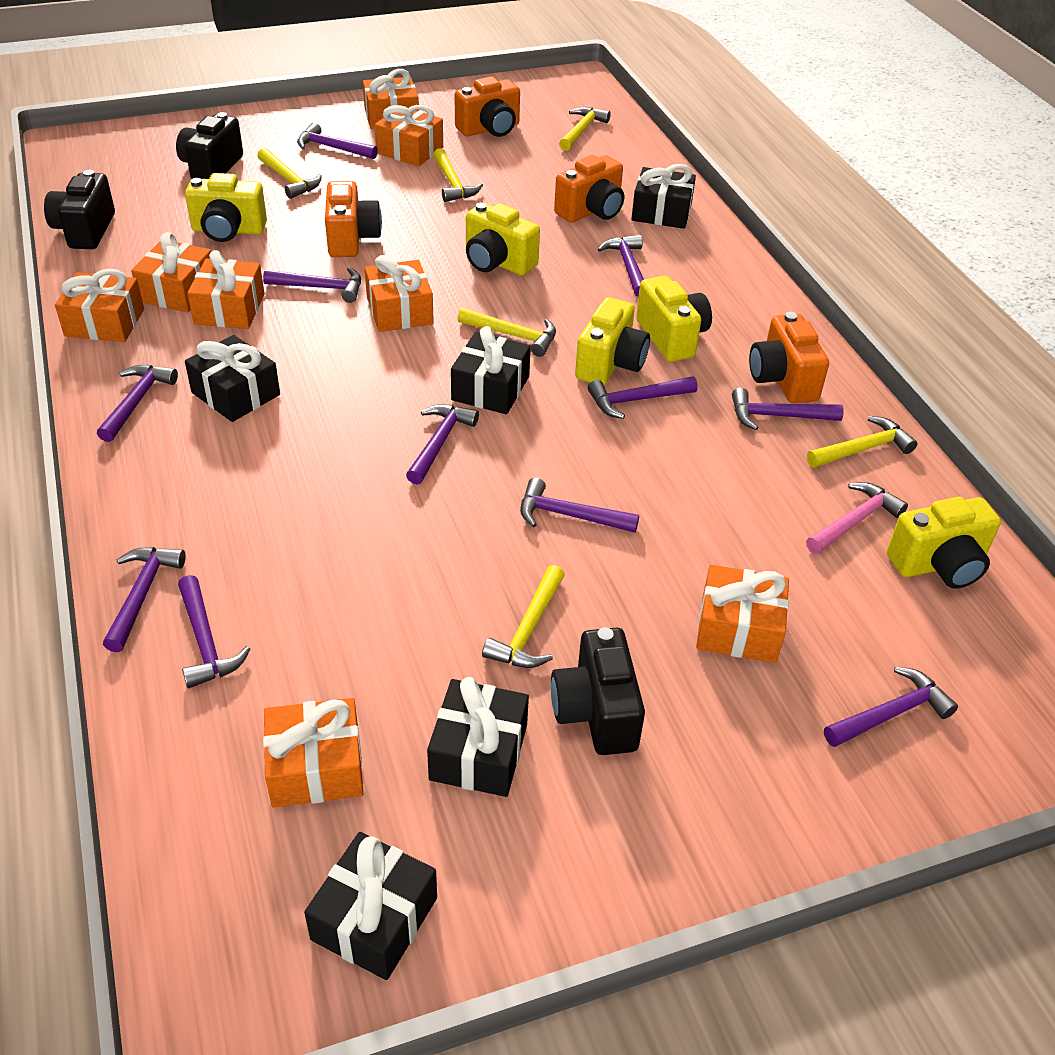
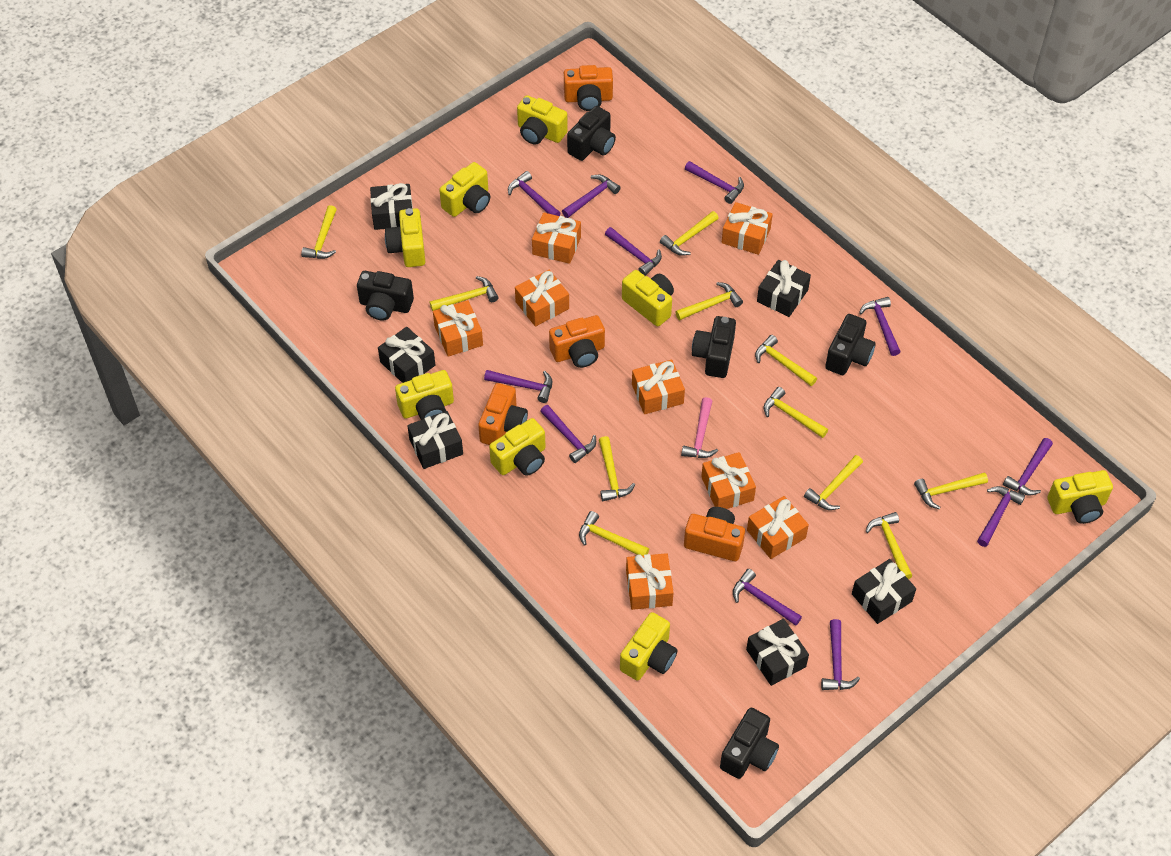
black camera: [44,170,115,249] [176,112,243,179] [551,627,645,755] = 3 -> [357,271,414,320] [567,106,616,161] [692,316,736,378] [720,708,779,779] [825,314,876,375] = 5
black gift: [185,335,280,422] [304,832,437,980] [427,677,529,797] [451,326,531,414] [632,164,696,229] = 5 -> [370,183,413,230] [378,327,435,383] [407,411,463,469] [746,619,809,686] [757,260,811,317] [852,559,916,624] = 6
yellow camera: [185,173,267,242] [466,203,540,275] [575,297,650,385] [636,276,712,362] [887,497,1001,589] = 5 -> [385,208,425,267] [395,370,454,420] [439,162,490,217] [489,418,545,476] [517,95,568,145] [620,612,678,681] [622,270,674,327] [1047,470,1113,524] = 8
yellow hammer: [257,148,322,199] [433,148,483,202] [457,308,556,357] [482,565,565,668] [559,107,611,151] [807,416,917,468] = 6 -> [301,205,337,259] [430,276,499,311] [579,511,649,556] [599,436,635,501] [660,211,719,256] [675,282,743,320] [755,335,817,386] [763,387,828,438] [804,455,863,510] [865,512,912,579] [914,472,988,510] = 11

